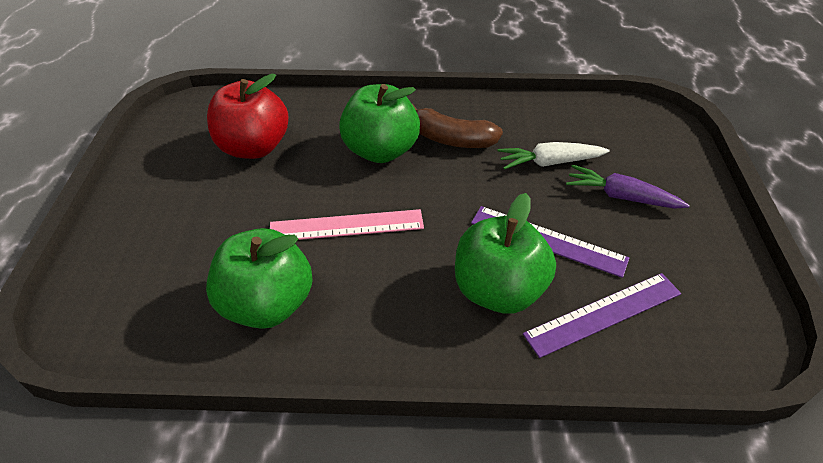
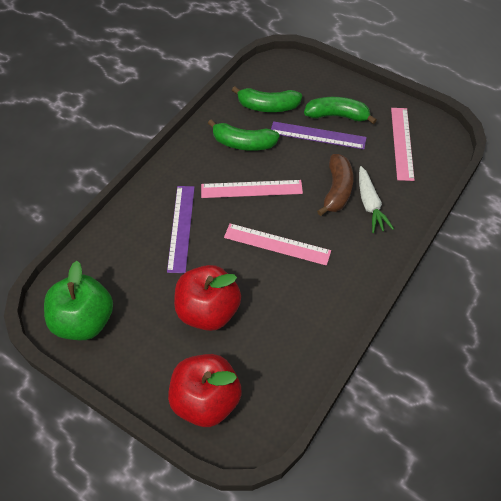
green apple: [206,228,313,329] [339,84,420,163] [455,193,556,314] = 3 -> [44,261,113,340] = 1
green banana: none = 0 -> [208,119,280,151] [232,86,302,112] [304,97,377,124] = 3
pink ruler: [270,209,424,240] = 1 -> [201,180,303,198] [224,223,331,266] [391,108,414,181] = 3
purple carrot: [566,165,690,209] = 1 -> none = 0
red apple: [207,74,288,159] = 1 -> [168,354,242,427] [174,265,241,331] = 2

